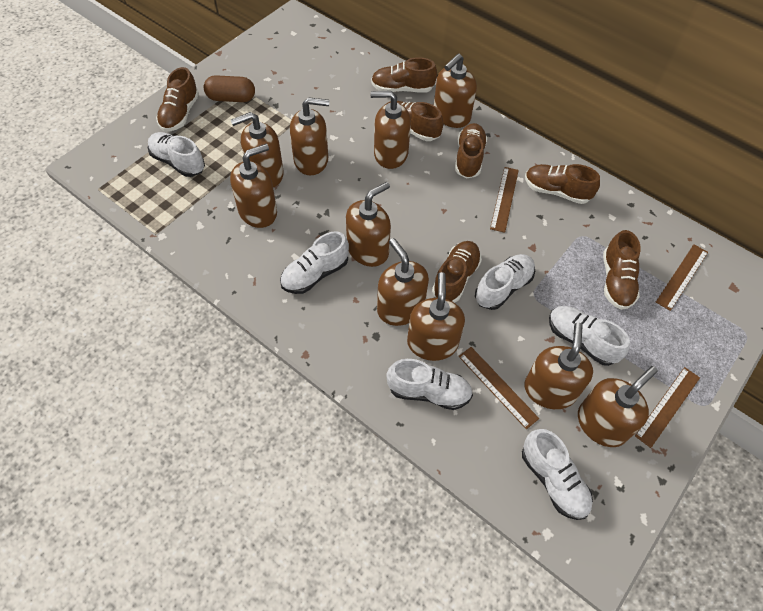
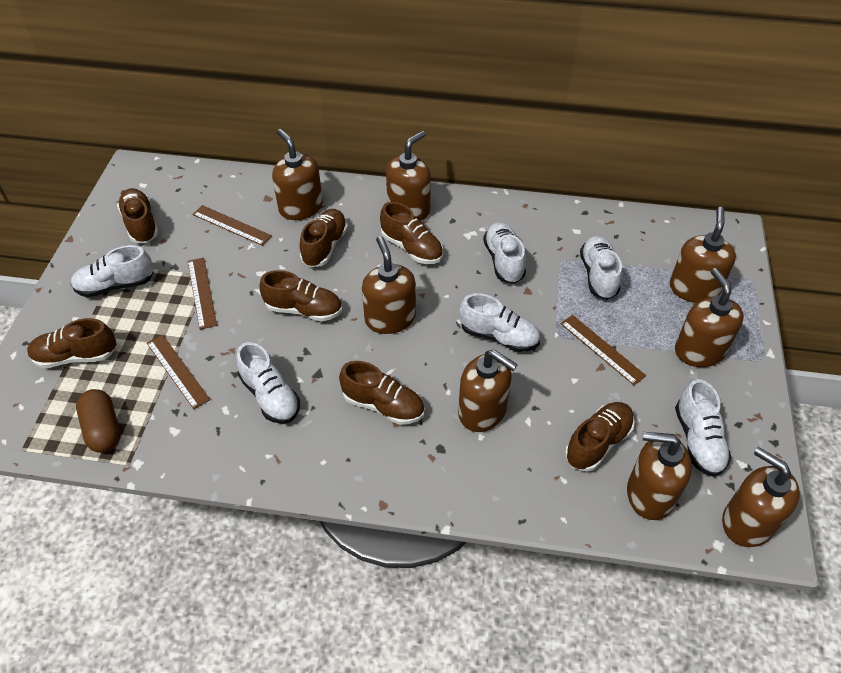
brown soap dispenser: [230,144,277,228] [231,112,284,187] [290,97,329,175] [346,182,391,267] [370,91,411,169] [377,238,429,326] [407,272,465,361] [434,54,477,128] [524,323,593,409] [578,366,658,447] = 10 -> [272,129,323,220] [362,236,416,334] [386,131,431,221] [458,350,518,432] [627,432,692,520] [670,207,736,303] [675,268,744,367] [722,447,800,547] = 8

